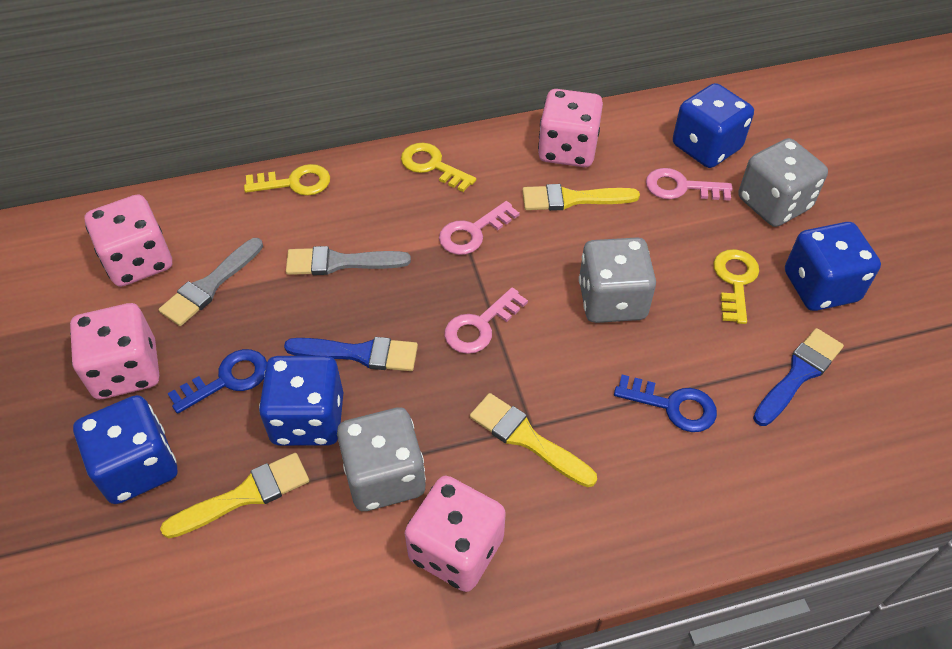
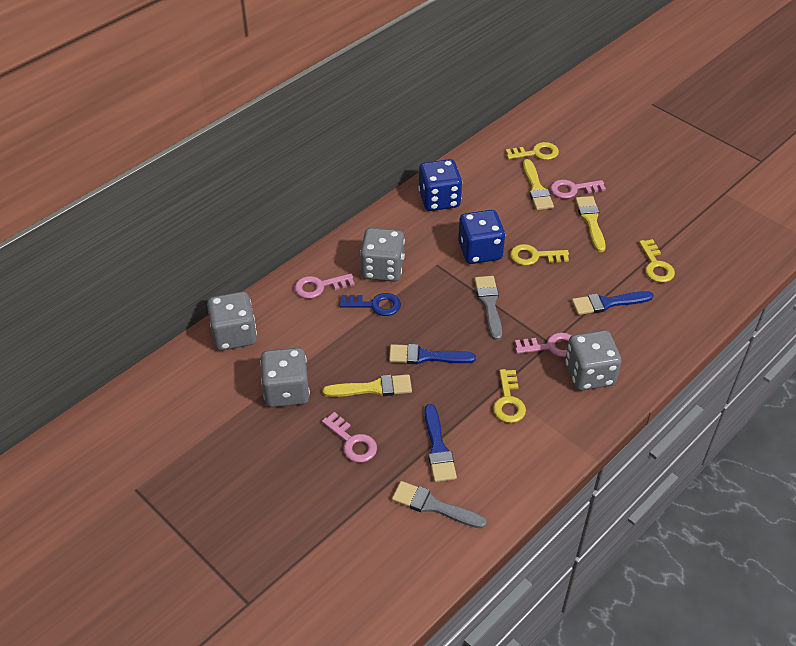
blue brush: [284,337,418,371] [753,328,844,426] = 2 -> [389,344,476,364] [424,404,457,482] [572,291,654,315] = 3
blue dice: [73,395,177,504] [259,356,343,446] [673,83,754,168] [785,222,881,311] = 4 -> [418,159,462,211] [458,210,505,264] = 2
blue key: [168,349,267,414] [614,375,717,432] = 2 -> [339,293,401,316] = 1
grey dice: [337,408,426,511] [579,237,656,323] [738,138,828,227] = 3 -> [207,292,257,351] [260,348,310,407] [360,228,405,282] [565,330,621,390] = 4
pink dice: [70,303,159,399] [85,195,172,287] [405,476,506,592] [538,89,603,167] = 4 -> none = 0
pink key: [439,201,520,255] [444,287,528,354] [646,168,732,201] = 3 -> [294,273,355,299] [322,412,377,463] [515,332,572,357] [550,179,606,199] = 4
yellow key: [244,164,330,196] [401,143,476,192] [713,249,759,324] = 3 -> [493,369,526,423] [506,142,559,160] [510,244,569,266] [639,239,675,283] = 4

